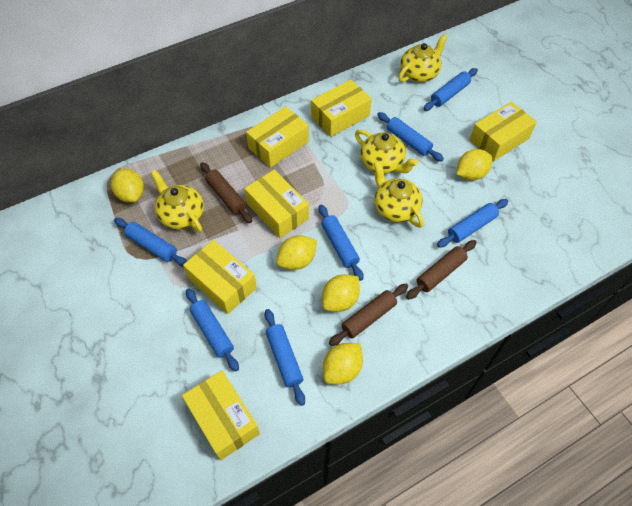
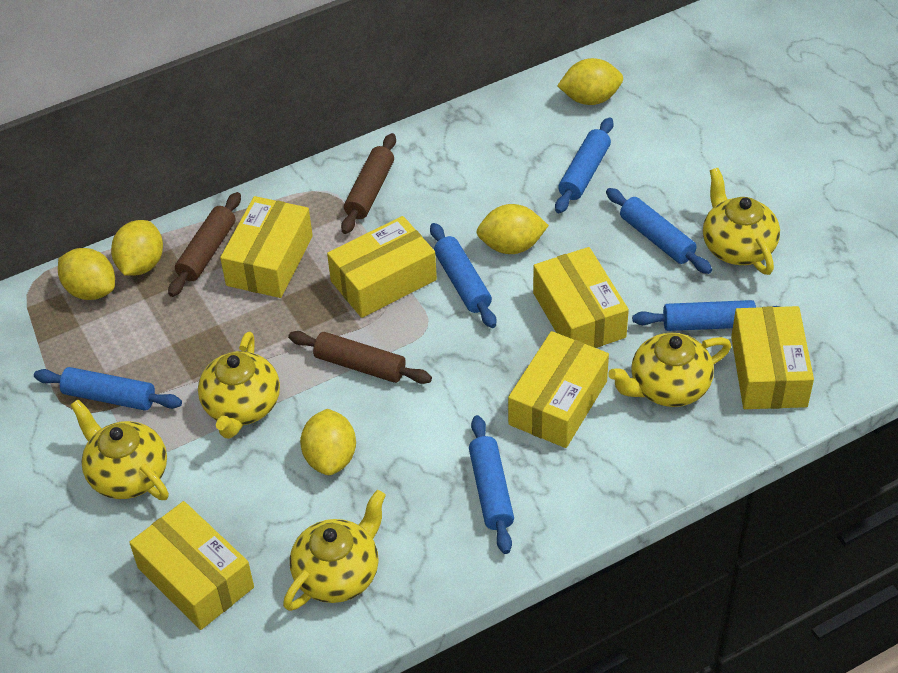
blue rolling pin: [114,218,187,267] [186,288,239,372] [265,309,305,406] [319,205,364,281] [377,112,444,162] [424,68,478,111] [437,199,509,248] = 7 -> [34,367,182,411] [430,223,496,328] [469,415,514,554] [555,117,614,213] [606,188,712,274] [632,300,780,331] = 6
yellow teapot: [151,170,204,232] [355,130,418,174] [374,161,424,228] [398,34,448,82] = 4 -> [70,399,169,500] [198,332,280,439] [283,490,386,611] [608,333,731,407] [703,168,780,275] = 5

